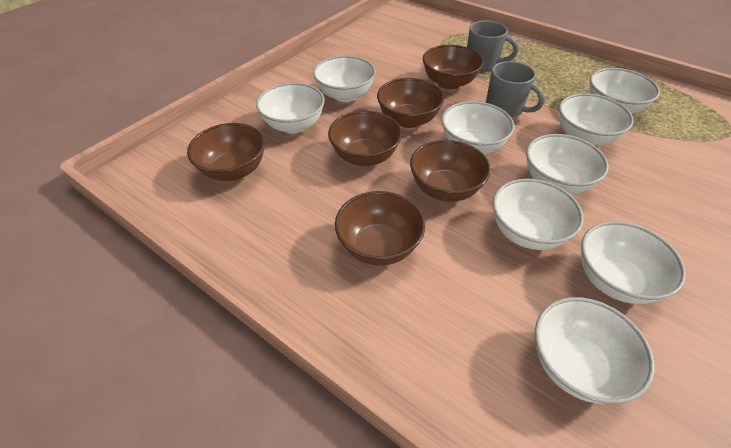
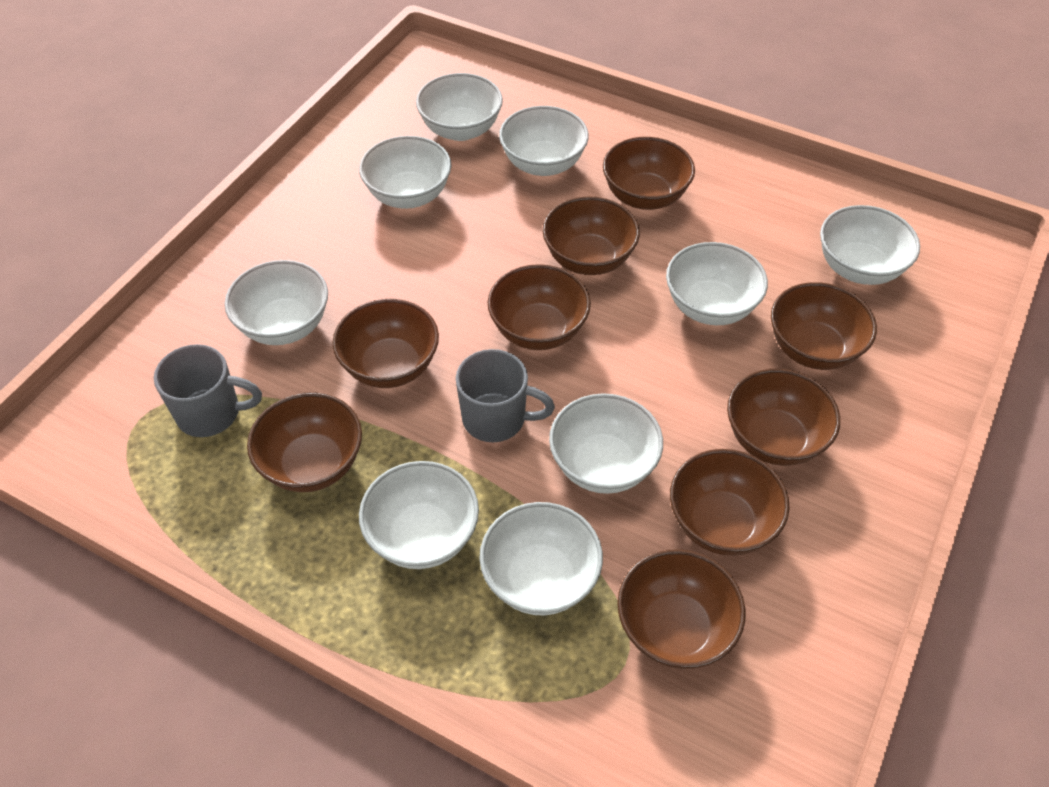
brown bowl: [187,123,265,181] [328,111,402,166] [335,191,425,266] [377,78,444,128] [410,140,491,202] [423,45,484,89] = 6 -> [247,392,362,492] [332,299,439,388] [488,264,591,350] [542,196,640,275] [603,137,695,210] [617,549,746,669] [670,449,790,556] [727,369,840,466] [771,282,877,370] = 9

